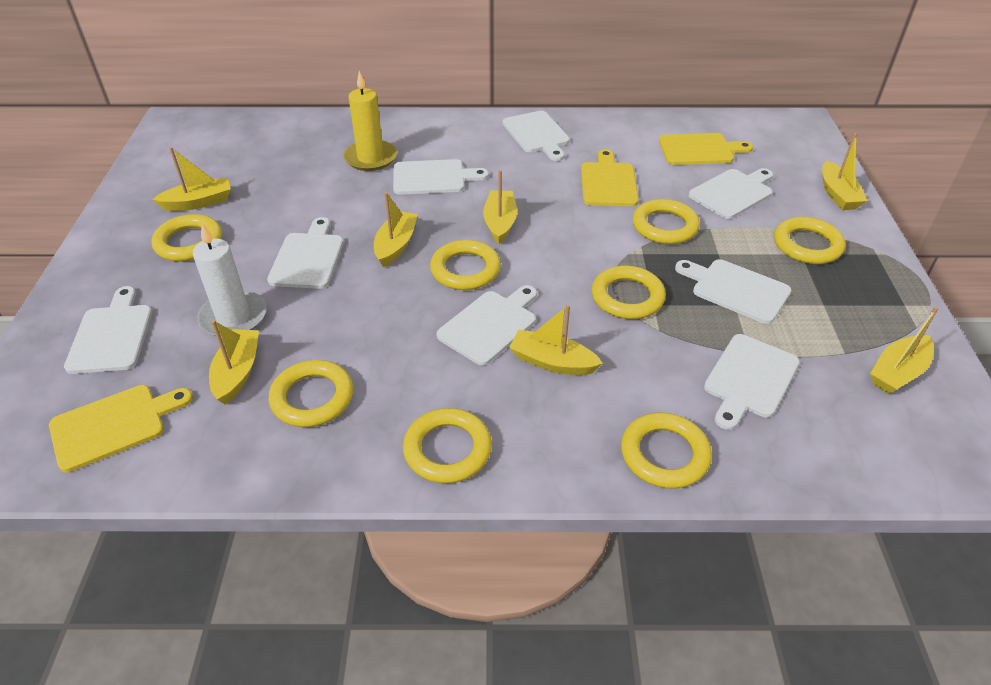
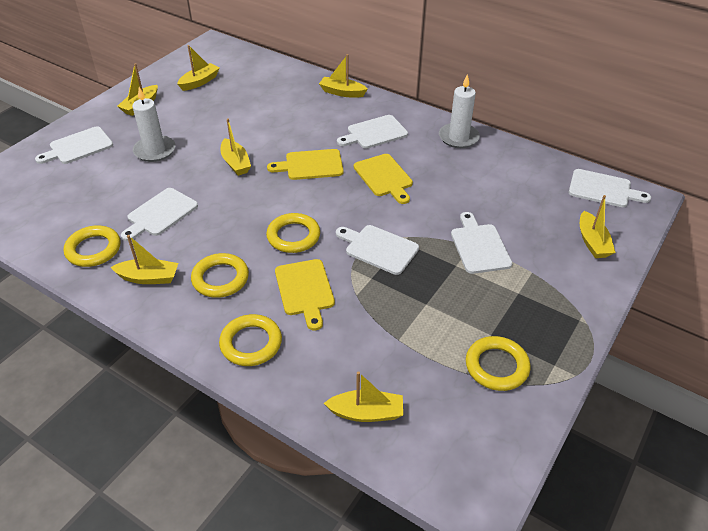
white candle: [193,223,267,336] = 1 -> [132,87,176,162] [439,74,480,148] = 2
white cutting board: [64,286,152,374] [267,217,344,289] [393,159,489,195] [436,285,537,365] [503,111,570,161] [675,259,791,324] [688,168,773,219] [704,334,800,430] = 8 -> [35,126,113,164] [121,188,198,241] [336,225,419,275] [337,115,408,149] [451,212,513,274] [569,169,651,207] = 6
yellow candle: [343,71,397,171] = 1 -> none = 0
yellow ring: [152,214,222,261] [268,360,353,427] [403,408,492,483] [430,240,501,290] [592,266,666,319] [621,412,712,489] [633,199,700,244] [774,217,845,264] = 8 -> [63,225,121,267] [191,253,249,298] [219,314,282,366] [266,213,320,253] [466,336,530,391] = 5

